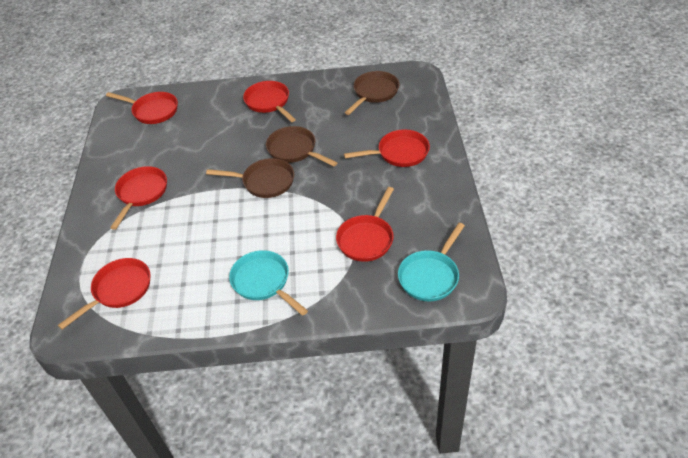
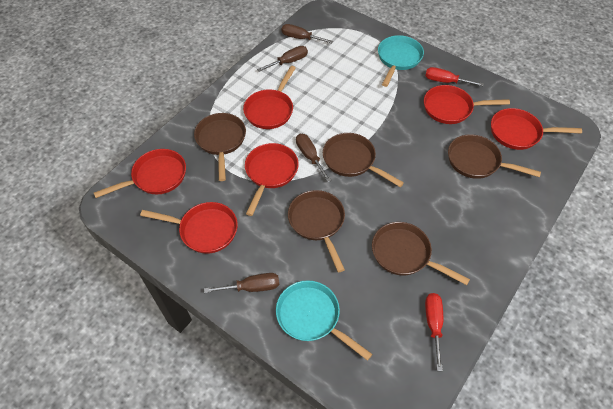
brown pan: [206,158,294,198] [266,126,338,167] [345,71,399,115] = 3 -> [194,113,246,181] [288,190,345,272] [323,133,404,187] [372,222,470,285] [448,134,541,179] = 5
brown screwdriver: none = 0 -> [204,273,279,293] [257,46,308,72] [282,24,333,44] [296,134,332,182] = 4
red screwdriver: none = 0 -> [425,67,484,86] [425,293,443,371] = 2

